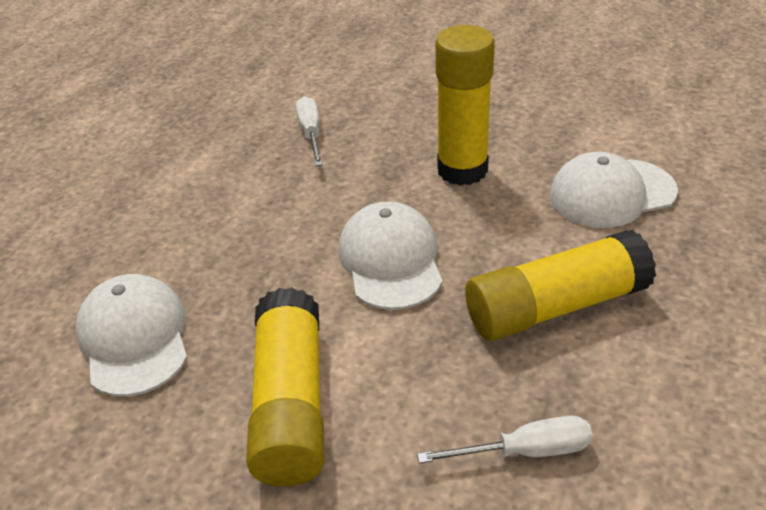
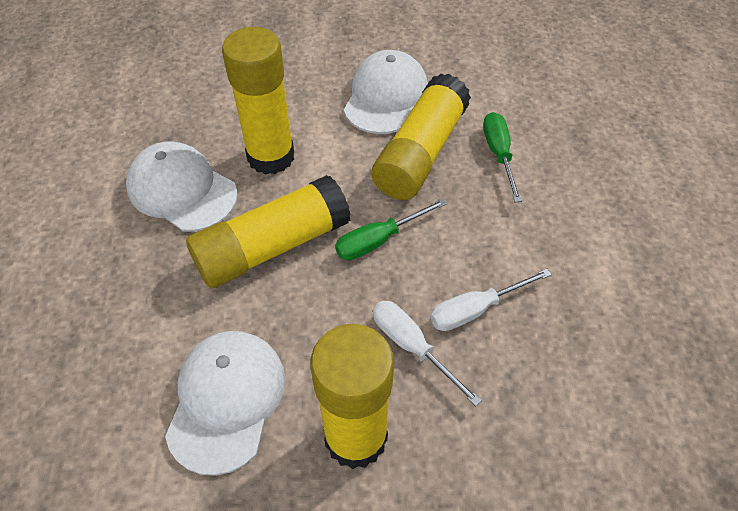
green screwdriver: none = 0 -> [335,199,447,260] [483,112,522,202] = 2
yellow glue stick: [246,287,325,487] [435,25,495,186] [465,230,656,341] = 3 -> [186,175,351,288] [222,27,294,175] [311,324,394,469] [372,73,471,200] = 4

